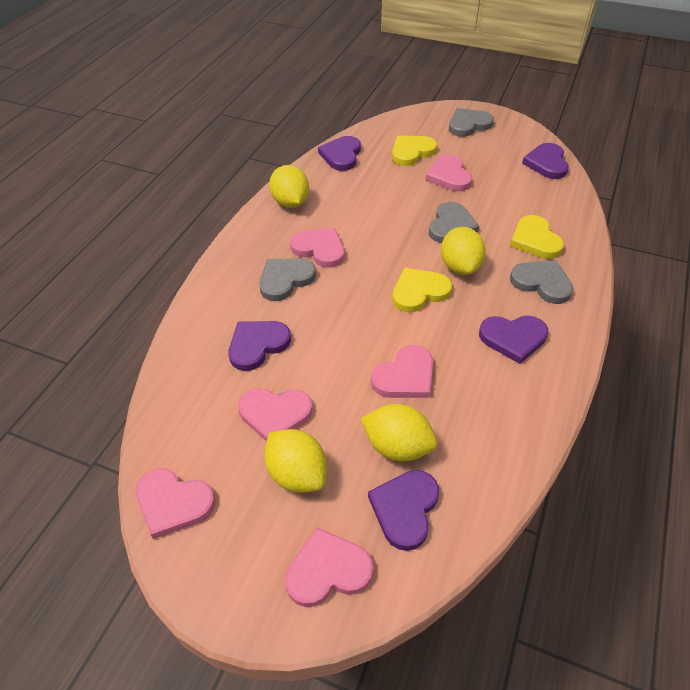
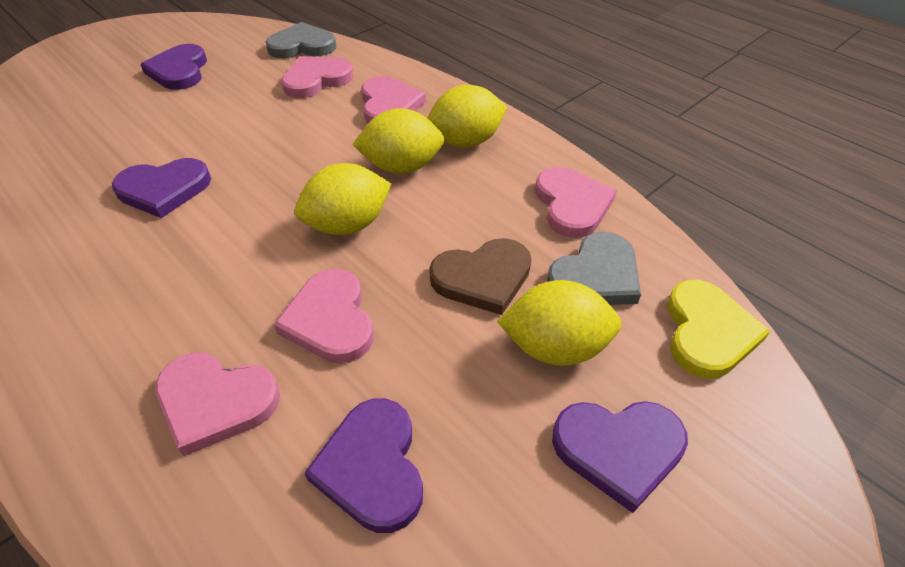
brown heart: none = 0 -> [429,238,531,315] = 1
grey heart: [259,258,316,301] [429,202,479,243] [449,108,494,137] [510,260,574,304] = 4 -> [266,22,337,59] [547,231,641,305] = 2
pink heart: [135,468,215,539] [238,388,313,442] [285,527,373,607] [290,228,345,268] [371,345,433,398] [425,154,472,191] = 6 -> [155,353,280,456] [274,269,374,363] [281,56,353,98] [361,76,426,123] [535,167,617,238] = 5
purple heart: [228,321,291,371] [318,136,361,171] [368,470,439,551] [479,316,548,364] [522,143,569,179] = 5 -> [112,158,211,218] [140,44,207,90] [304,398,423,533] [552,401,688,513] = 4
yellow heart: [392,135,437,166] [392,268,452,312] [510,215,564,259] = 3 -> [667,280,770,379] = 1

